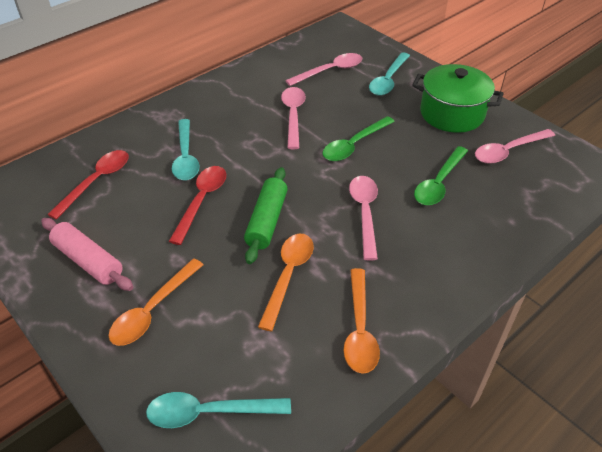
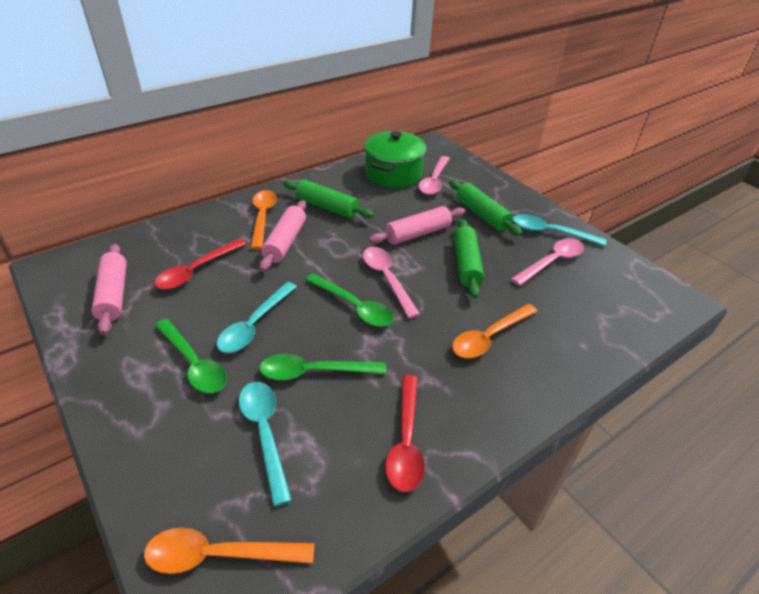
green rolling pin: [244,167,288,264] = 1 -> [283,180,374,219] [449,180,523,236] [454,219,484,298] = 3
green spoon: [322,116,395,161] [414,146,468,205] = 2 -> [154,319,227,393] [259,354,386,381] [305,273,394,327] = 3
pink rolling pin: [41,218,133,291] = 1 -> [91,244,127,335] [259,200,306,271] [369,206,465,245] = 3
pink spoon: [281,87,306,149] [285,53,362,86] [349,176,378,261] [475,129,555,164] = 4 -> [363,247,420,318] [419,156,450,195] [511,238,584,286] = 3

